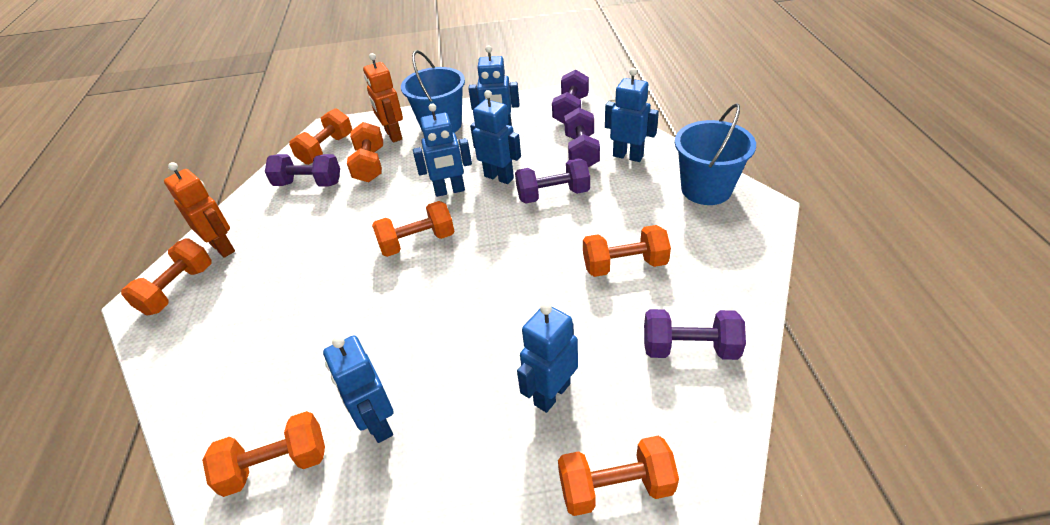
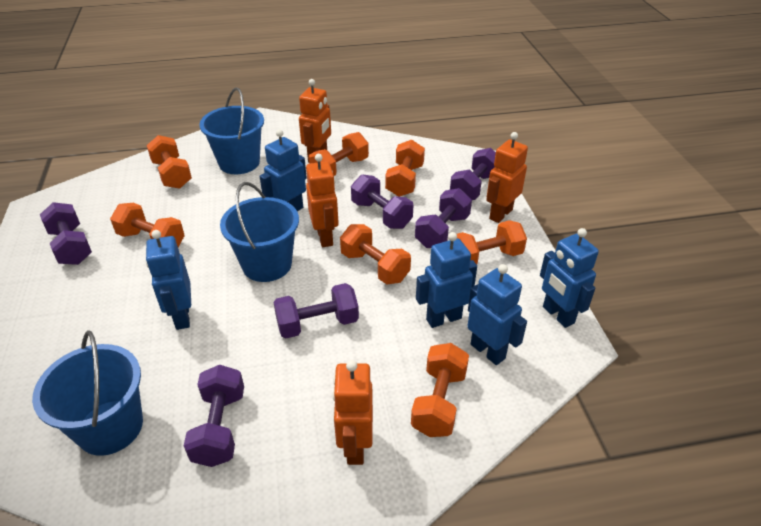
blue bucket: [401,50,465,133] [675,103,756,205] = 2 -> [32,330,143,456] [199,88,264,174] [220,182,299,282] = 3
blue robot: [323,335,393,443] [413,103,472,197] [468,45,519,126] [470,90,521,184] [517,303,578,413] [605,68,659,162] = 6 -> [146,230,191,330] [260,129,307,211] [416,232,477,328] [467,264,527,365] [540,228,599,328] = 5
orange robot: [164,162,235,258] [363,53,403,142] = 2 -> [299,79,331,162] [306,154,339,247] [332,360,373,465] [486,132,528,223] = 4
purple dumbbell: [265,154,340,187] [515,158,590,204] [552,69,589,124] [564,107,600,167] [644,309,746,360] = 5 -> [40,202,92,265] [183,365,244,467] [273,283,359,338] [351,174,413,229] [415,188,472,248] [450,148,496,200] = 6

